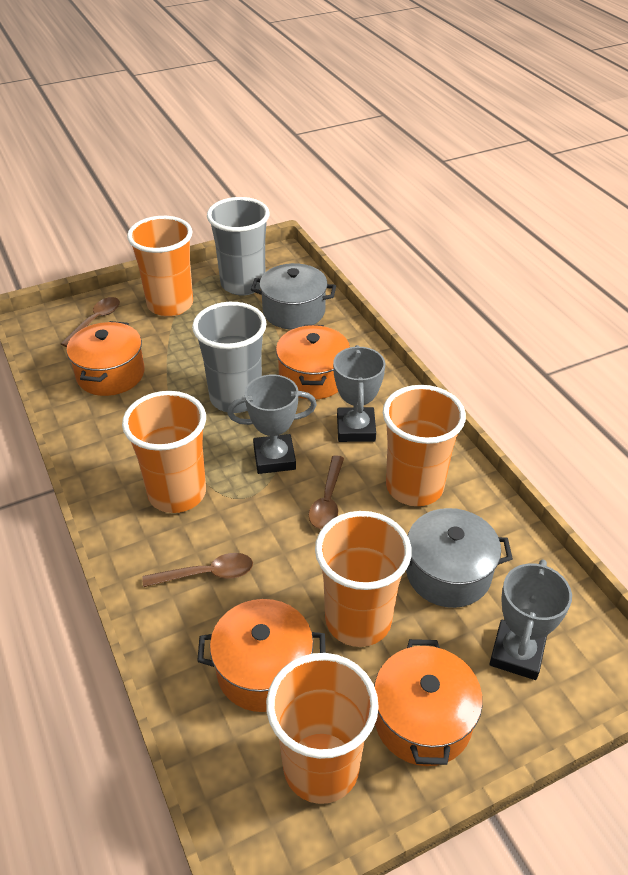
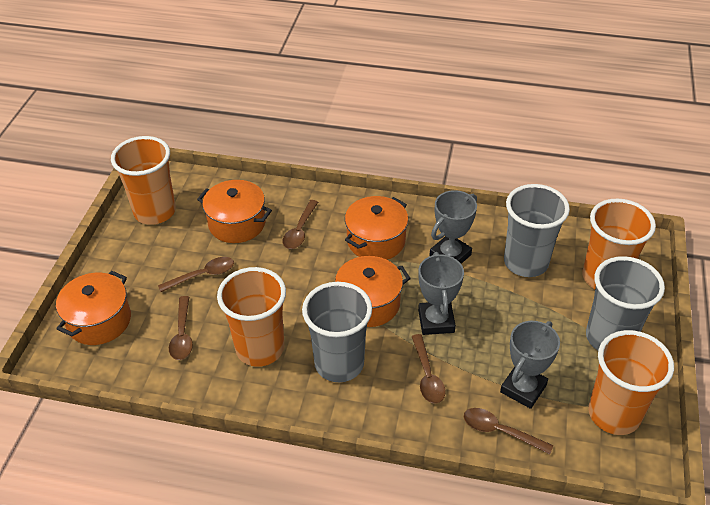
brown spoon: [61,297,120,347] [142,553,253,587] [308,455,344,529] = 3 -> [158,257,234,292] [169,296,193,360] [282,200,318,249] [412,334,446,403] [464,408,553,455] = 5
grey cup: [192,302,267,413] [207,197,270,295] = 2 -> [302,282,372,382] [504,184,570,277] [586,256,665,350] = 3
grey pot: [251,263,336,329] [406,508,513,608] = 2 -> none = 0
orange cup: [122,391,206,513] [127,216,193,317] [266,653,379,804] [315,511,412,647] [383,385,466,506] = 5 -> [111,136,176,225] [217,267,286,367] [582,198,656,289] [588,330,674,435] = 4

